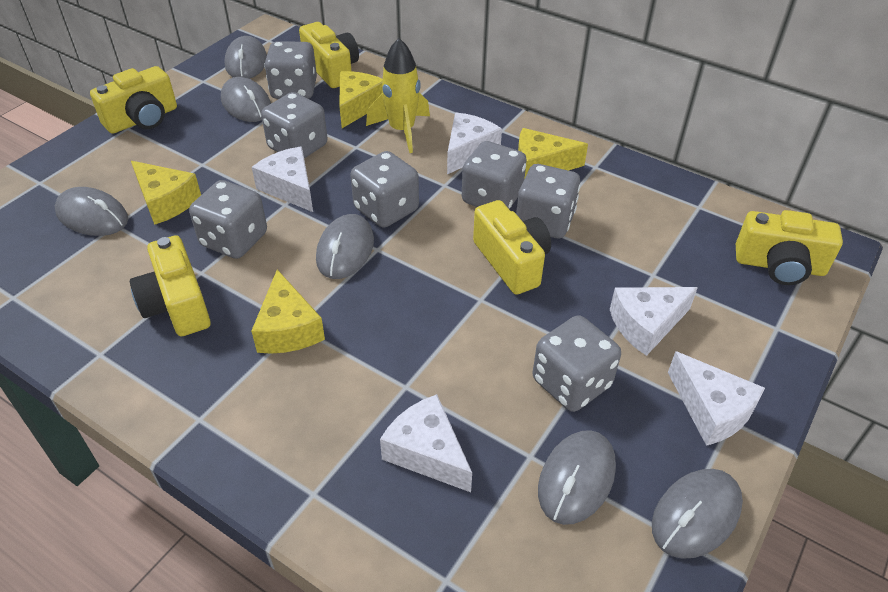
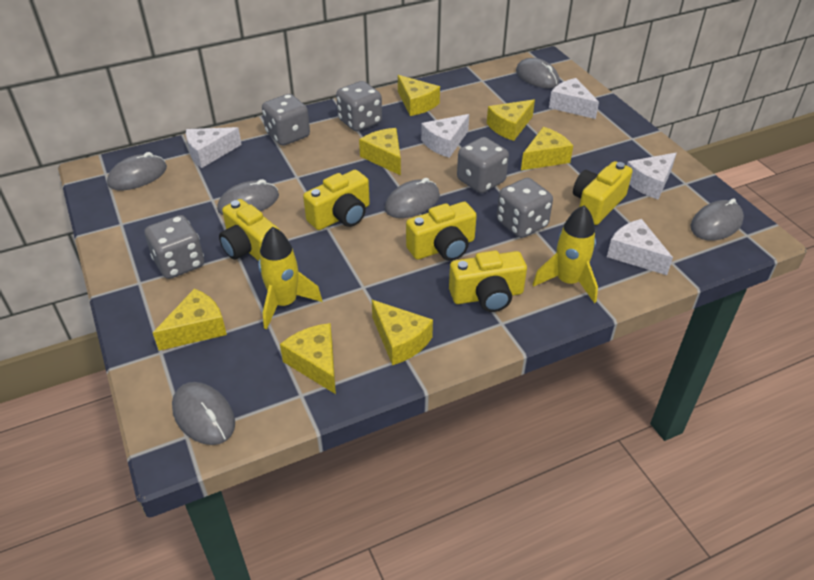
grey dice: [189,180,267,259] [261,92,328,159] [264,41,317,99] [350,151,419,228] [462,141,527,209] [516,164,581,238] [533,315,621,412] = 7 -> [145,215,204,279] [262,94,310,146] [336,81,382,132] [457,137,509,193] [497,178,553,238] = 5
yellow cheese: [131,161,201,225] [251,269,325,353] [340,71,383,128] [518,128,588,177] = 4 -> [153,288,227,351] [280,323,336,394] [359,128,401,176] [372,300,433,365] [398,75,440,116] [487,99,535,141] [521,127,573,170] = 7
yellow rocket: [366,38,430,153] = 1 -> [258,227,322,329] [532,205,598,303] = 2

